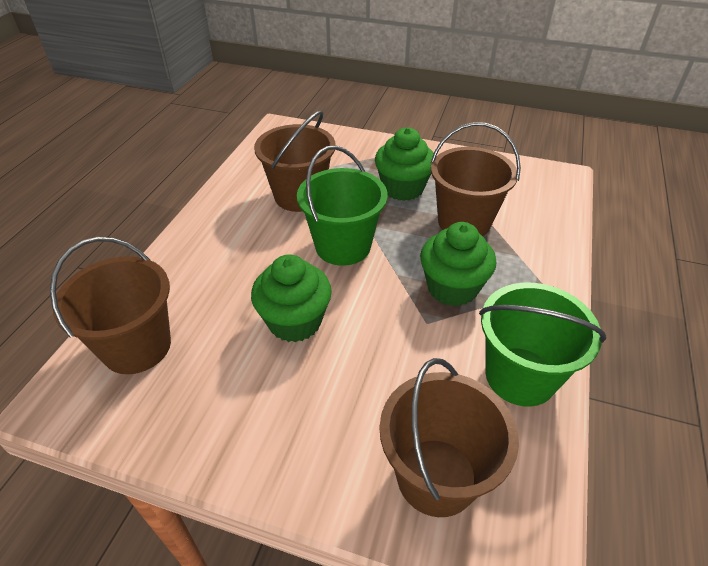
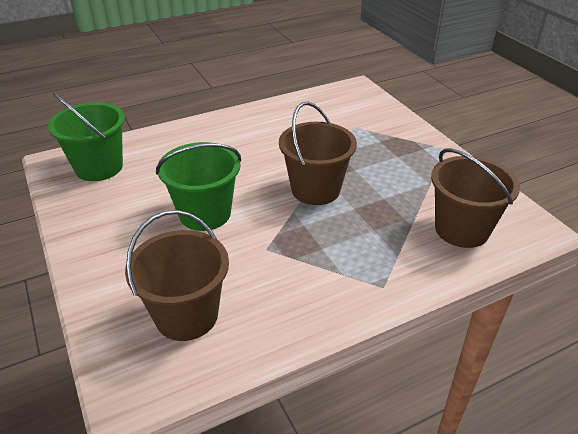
brown bucket: [50,237,171,374] [254,110,336,212] [379,358,519,517] [431,122,521,236] = 4 -> [125,210,229,341] [279,102,357,205] [431,148,520,248] = 3
green cupcake: [251,254,332,342] [375,128,434,201] [420,222,496,306] = 3 -> none = 0

